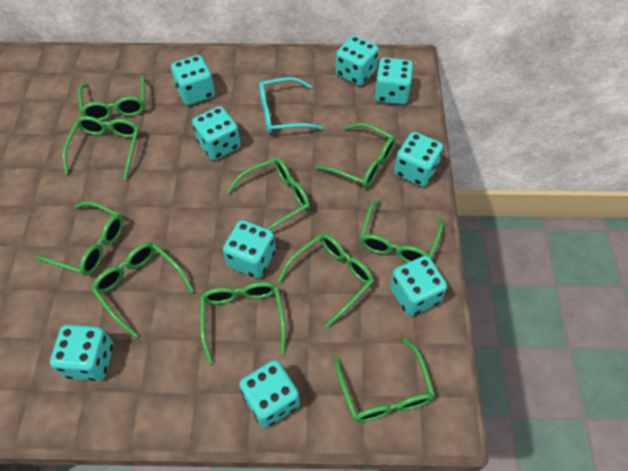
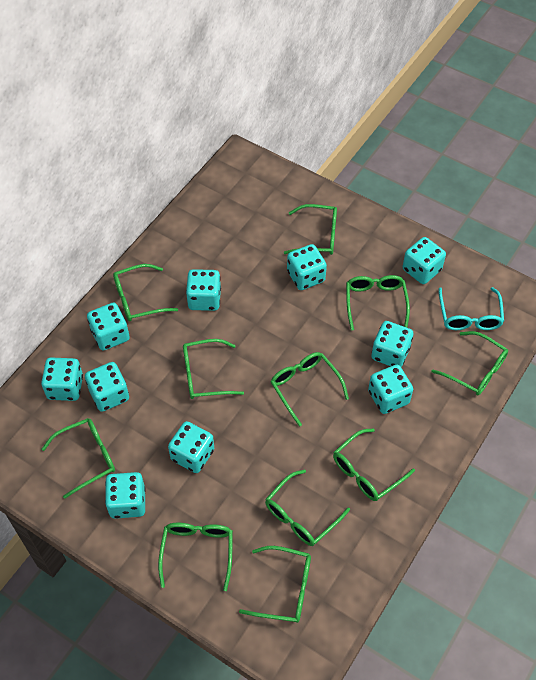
green glasses: [36,201,124,276] [63,116,139,180] [78,75,145,121] [92,242,194,338] [200,282,286,364] [227,157,310,230] [278,233,374,328] [315,123,396,188] [335,338,435,423] [359,199,443,263] = 10 -> [42,418,115,499] [113,264,178,322] [158,523,233,591] [183,339,244,399] [239,546,311,623] [265,470,350,546] [271,352,349,427] [284,204,337,255] [333,428,415,501] [346,275,410,331] [431,331,508,395] = 11
turquoise dice: [50,325,113,381] [171,55,215,105] [192,106,241,160] [223,220,276,279] [239,360,300,428] [336,35,379,86] [375,57,413,105] [390,256,447,316] [394,132,443,187] = 9 -> [41,357,83,401] [85,362,129,412] [87,303,130,351] [105,472,145,519] [168,421,214,473] [186,269,221,311] [287,244,327,290] [368,365,413,414] [371,321,413,367] [403,237,446,284] = 10

